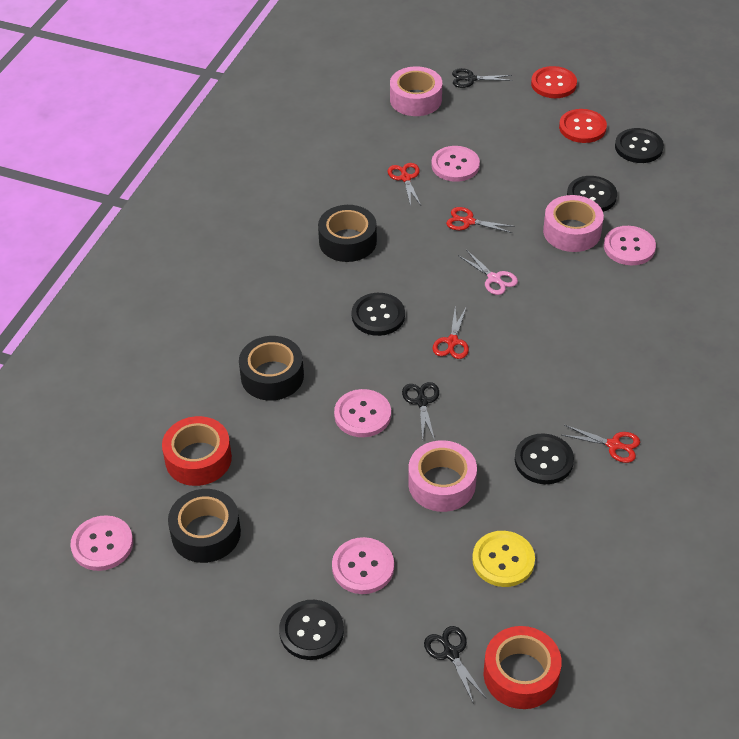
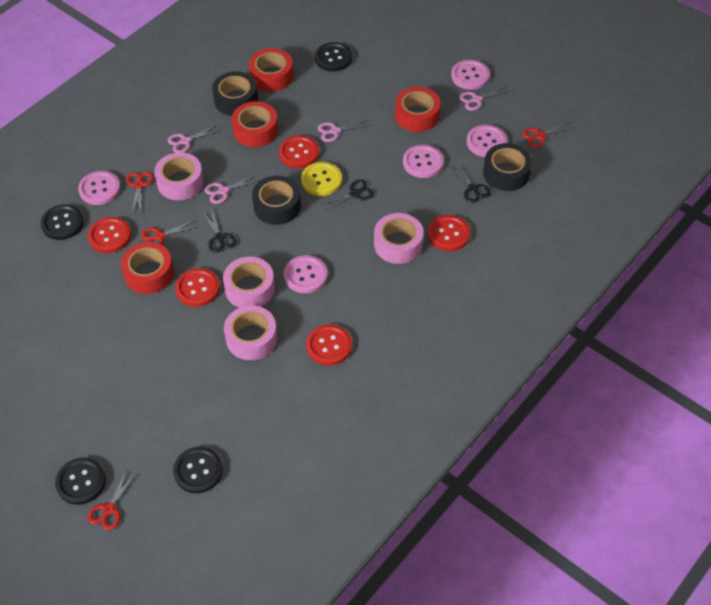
black button: [279,600,344,660] [352,293,405,336] [515,434,574,484] [567,176,617,212] [615,128,664,163] = 5 -> [40,204,84,240] [55,457,106,505] [173,446,223,493] [315,42,352,71] = 4
pink scissors: [458,250,518,295] = 1 -> [168,125,219,153] [205,175,259,204] [318,120,371,142] [459,86,509,111] = 4
pink tape: [390,66,442,116] [408,440,477,512] [543,195,604,252] = 3 -> [154,152,204,200] [223,257,275,308] [224,305,277,360] [374,213,423,264] = 4
red button: [531,66,577,98] [559,109,607,143] = 2 -> [88,217,131,253] [175,268,220,307] [279,135,319,168] [306,324,352,366] [428,215,470,251] = 5
red tape: [162,416,232,486] [484,626,562,709] = 2 -> [121,242,174,294] [232,101,278,147] [249,48,293,92] [395,87,440,132] = 4

